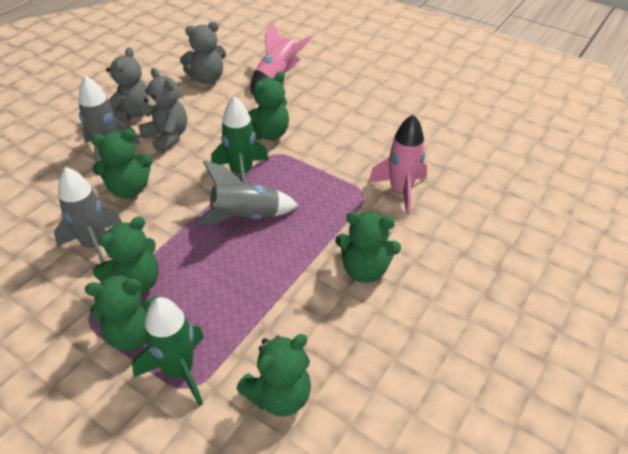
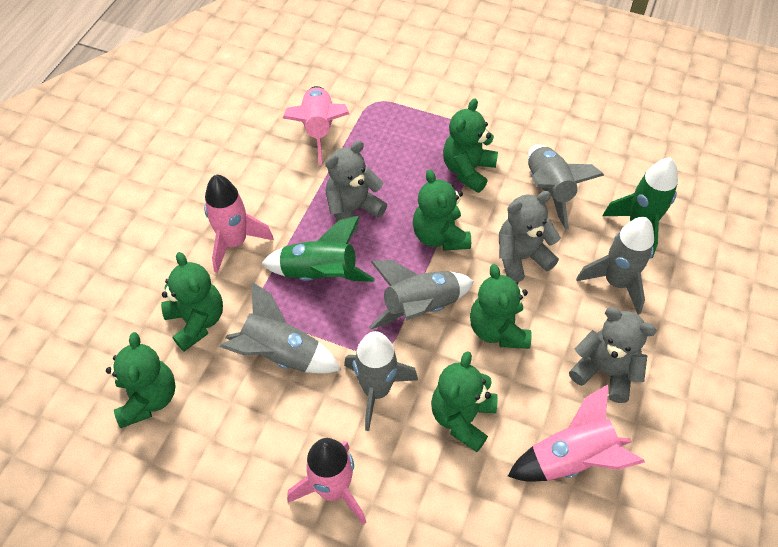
grey rocket: [54,167,122,263] [78,76,140,164] [195,161,299,225] = 3 -> [220,281,341,374] [344,331,418,431] [369,260,474,330] [528,145,604,230] [576,217,654,315] = 5
pink rocket: [250,22,312,94] [368,114,427,215] = 2 -> [204,175,274,273] [283,86,349,165] [287,438,366,525] [508,385,645,482] = 4

